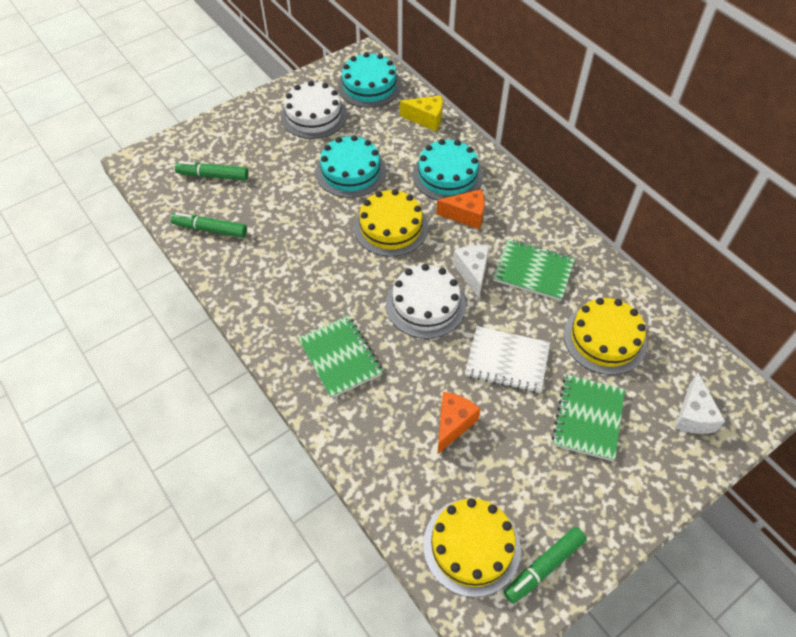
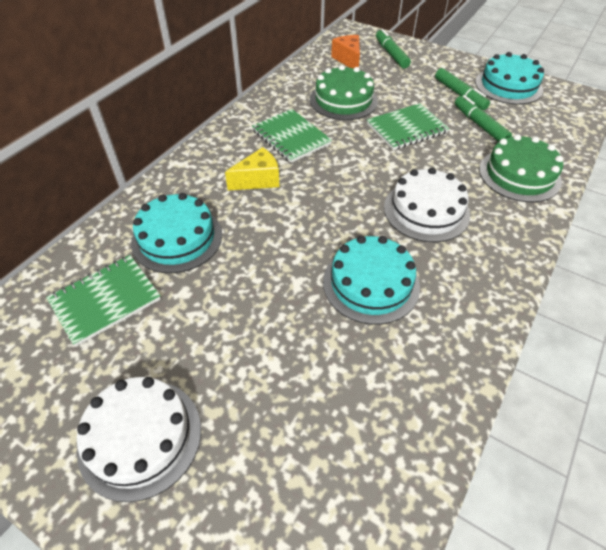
green cake: none = 0 -> [310,65,378,120] [479,134,563,202] = 2
orange cheese: [436,189,485,229] [437,392,481,454] = 2 -> [331,35,360,68] = 1
white cheese: [453,245,490,298] [675,373,725,434] = 2 -> none = 0
white notebook: [465,326,550,393] = 1 -> none = 0
yellow cake: [354,189,428,257] [423,498,521,597] [564,298,647,375] = 3 -> none = 0

